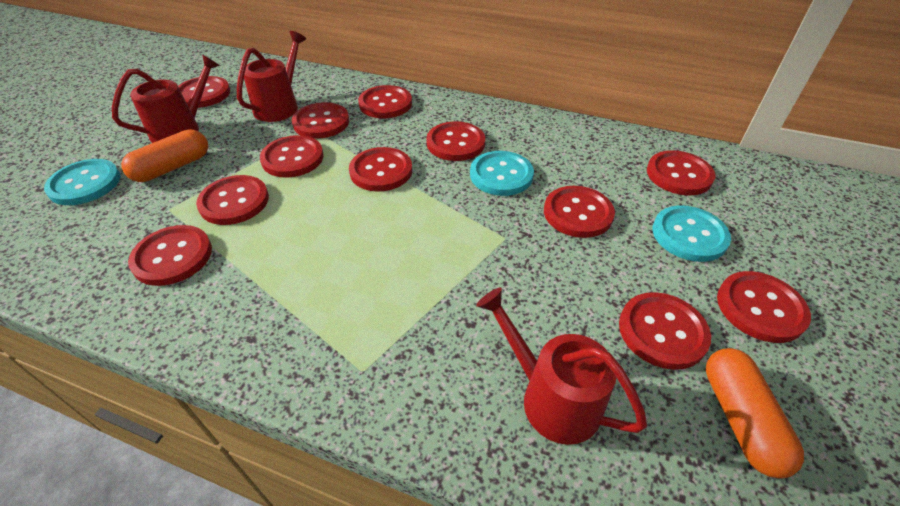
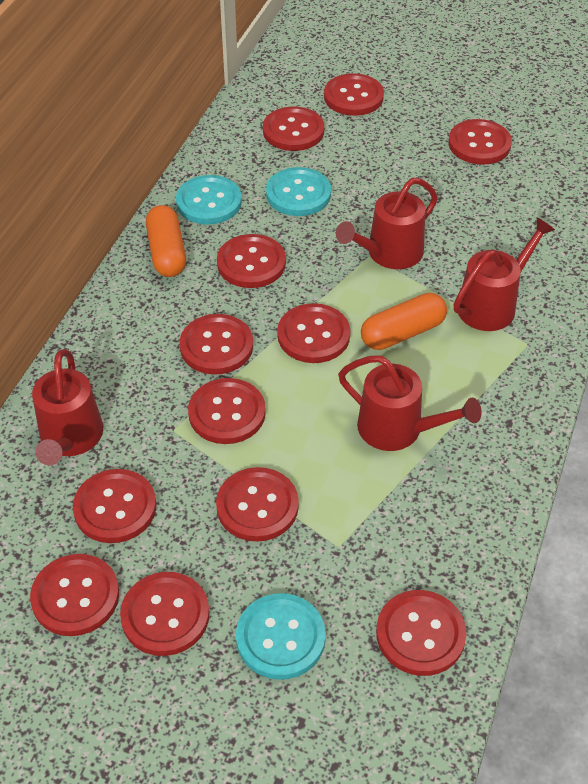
red watering can: [112,54,220,143] [237,31,306,122] [476,288,647,445] = 3 -> [32,349,103,465] [336,178,438,269] [338,355,482,451] [454,217,555,331] = 4

